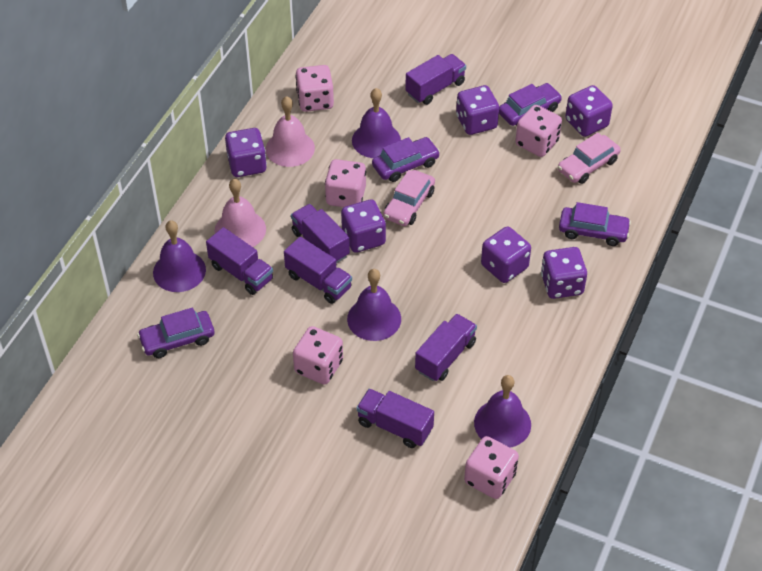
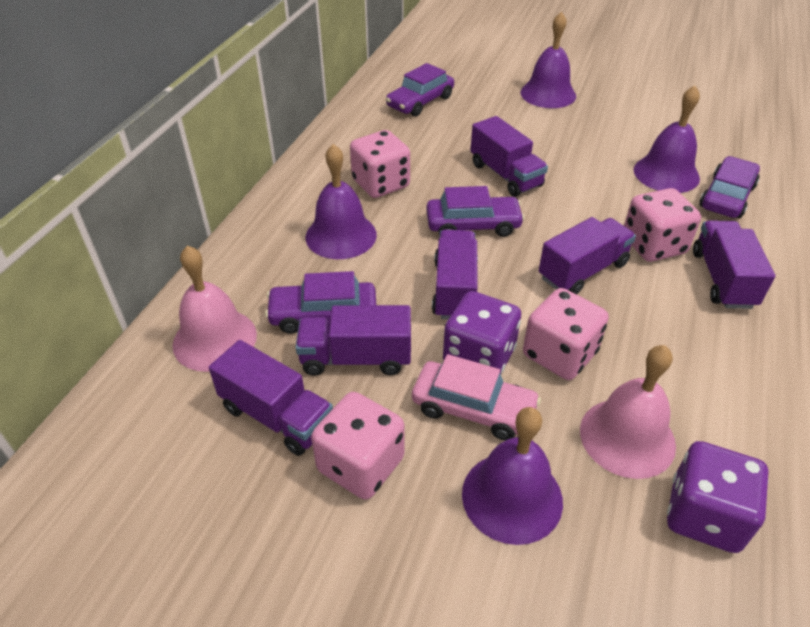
pink car: [383,170,435,226] [558,133,621,184] = 2 -> [412,354,541,441] = 1
pink dice: [293,326,343,384] [295,65,334,112] [325,159,366,207] [464,436,519,499] [515,105,562,157] = 5 -> [311,392,405,500] [350,130,410,198] [523,288,609,380] [624,188,701,262] = 4
purple dice: [225,128,267,177] [341,200,386,253] [456,85,499,135] [481,227,531,283] [541,247,587,299] [565,85,613,137] = 6 -> [443,291,521,374] [667,441,768,553] = 2

